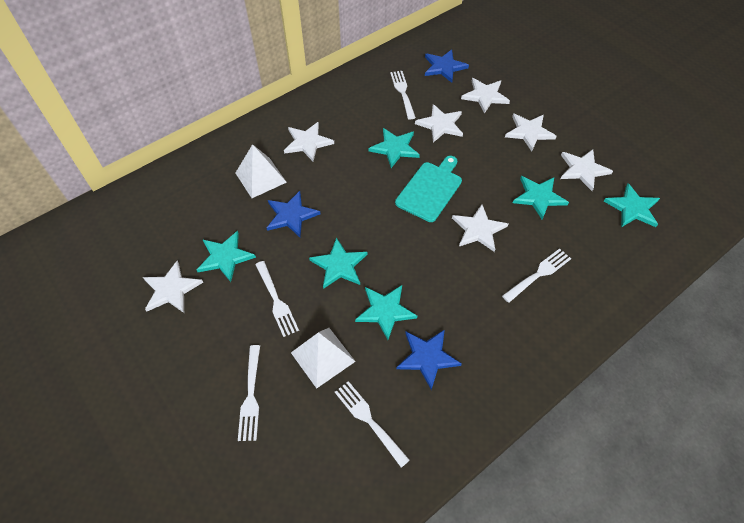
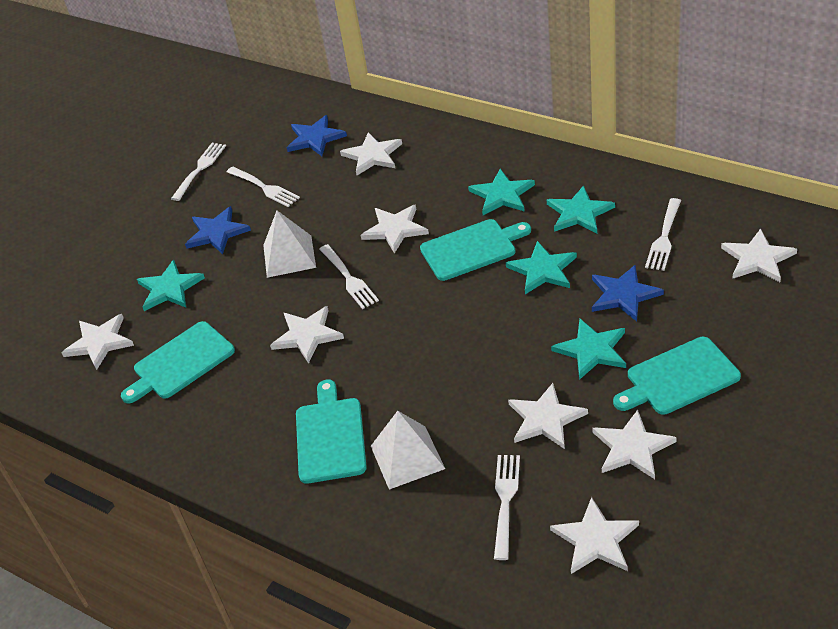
turquoise cutting board: [395,156,462,222] = 1 -> [121,321,235,403] [296,379,367,484] [420,219,531,281] [613,337,741,415] = 4
turquoise star: [197,231,256,282] [309,237,367,289] [355,285,417,340] [369,128,420,168] [513,176,569,219] [604,183,660,227] = 6 -> [137,260,205,311] [468,169,535,215] [506,241,577,294] [547,185,615,233] [551,319,626,380] = 5
white star: [143,261,203,313] [284,122,334,161] [415,104,463,142] [452,205,508,252] [461,78,510,113] [505,113,557,152] [561,149,613,191] = 7 -> [61,314,134,370] [270,306,344,364] [340,132,402,175] [360,205,429,254] [508,383,588,449] [550,497,639,574] [592,410,677,479] [721,229,797,282] = 8

